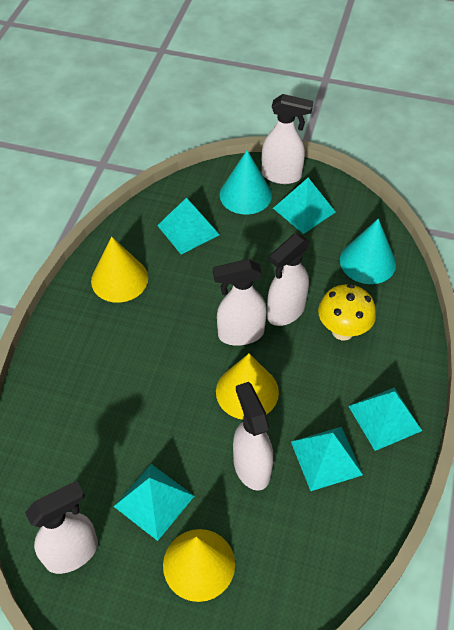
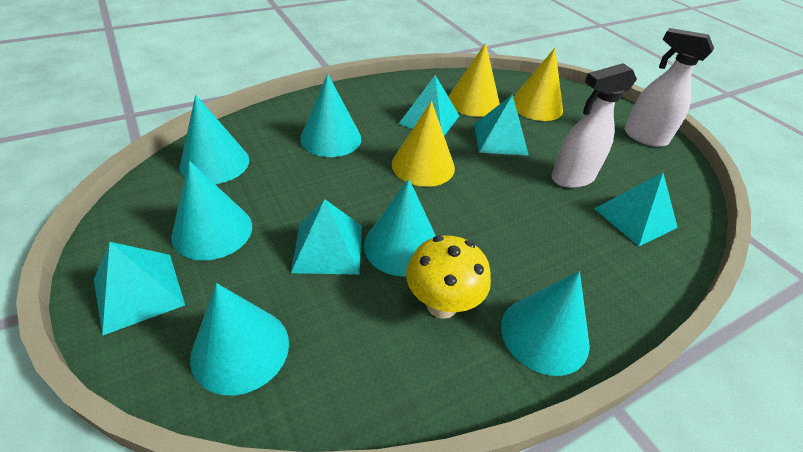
turquoise cone: [220,150,272,215] [340,219,396,284] = 2 -> [171,161,252,261] [179,95,249,184] [190,283,289,395] [300,74,361,157] [364,179,436,277] [501,271,590,376] = 6
white spray bottle: [25,481,98,574] [213,259,267,346] [233,382,273,491] [262,94,313,184] [267,234,310,326] = 5 -> [551,63,637,188] [624,28,714,147] = 2

